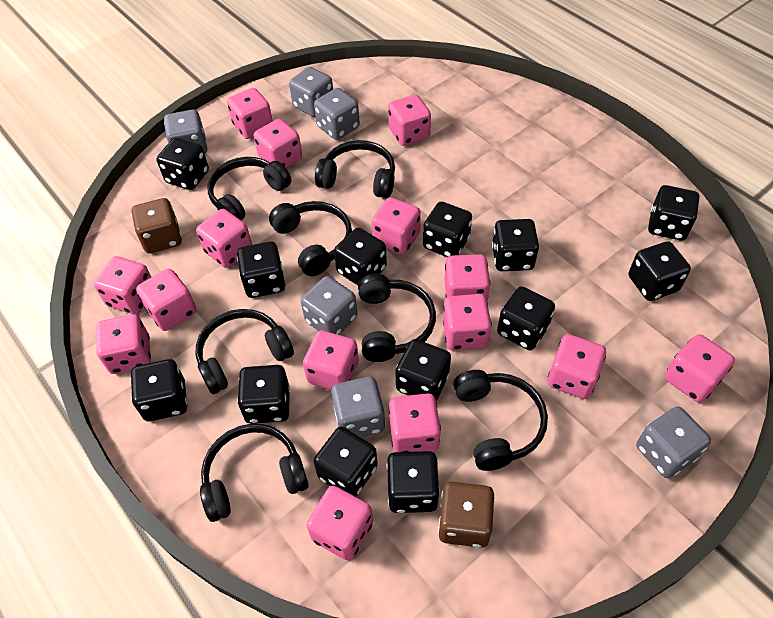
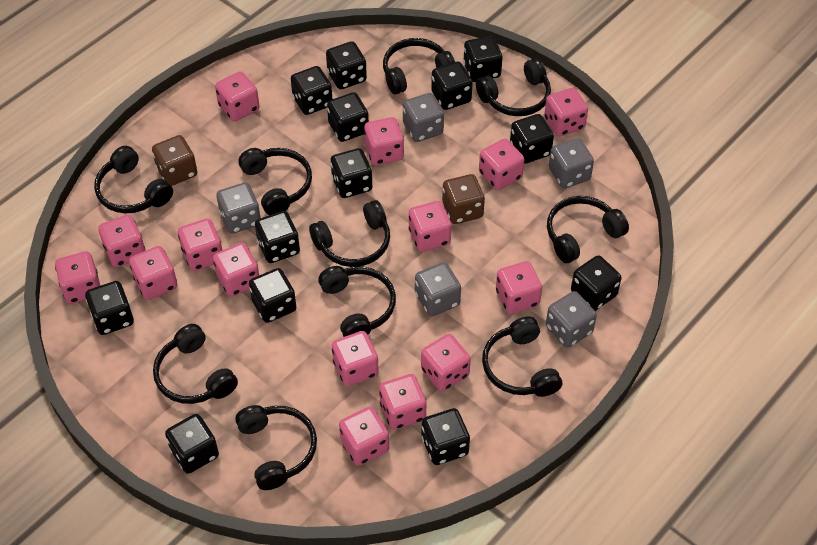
black headphones: [196,309,294,394] [200,424,309,522] [207,157,291,220] [269,201,352,276] [315,140,395,199] [358,273,436,362] [453,370,548,471] = 7 -> [94,146,173,213] [153,324,238,404] [235,405,317,490] [239,148,312,215] [309,200,390,267] [318,266,396,337] [383,38,455,94] [476,58,551,116] [482,316,562,397] [547,196,629,263] = 10
grey dice: [164,109,207,154] [289,67,333,117] [301,276,357,335] [314,88,360,140] [331,376,385,437] [636,406,711,478] = 6 -> [216,182,261,234] [403,93,444,142] [415,262,461,316] [546,291,597,348] [549,138,594,188] = 5

